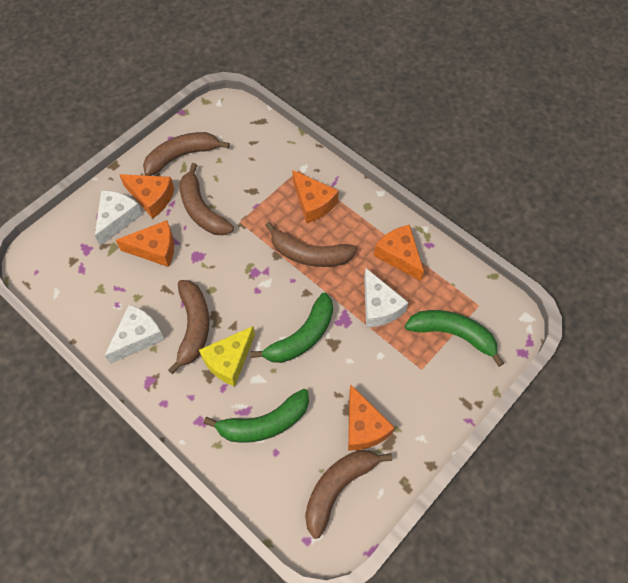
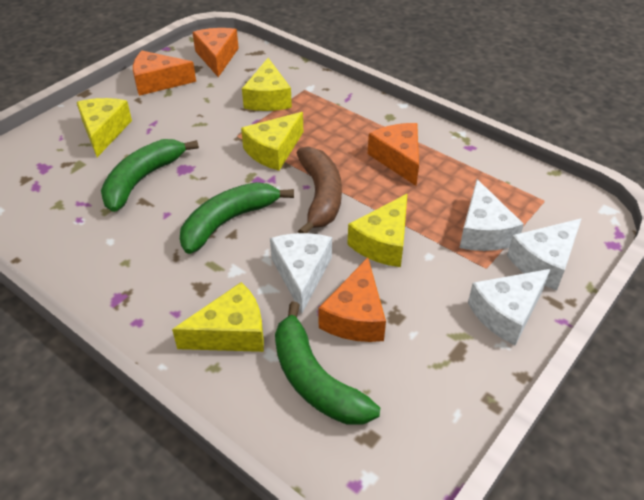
brown banana: [143,132,230,176] [168,280,209,374] [179,163,234,235] [265,222,357,267] [305,450,392,539] = 5 -> [297,146,342,233] = 1
orange cheese: [116,220,174,267] [119,174,174,219] [292,170,339,223] [348,384,395,451] [374,225,424,281] = 5 -> [133,51,196,96] [192,28,239,77] [319,258,386,342] [368,123,419,186] = 4
white cheese: [95,190,142,246] [104,304,165,364] [364,268,409,328] = 3 -> [270,233,332,313] [459,179,524,251] [468,269,551,345] [507,218,582,290] = 4
yellow cheese: [199,326,255,386] = 1 -> [77,98,132,157] [172,282,264,352] [241,112,303,171] [242,58,292,111] [347,194,407,267] = 5

